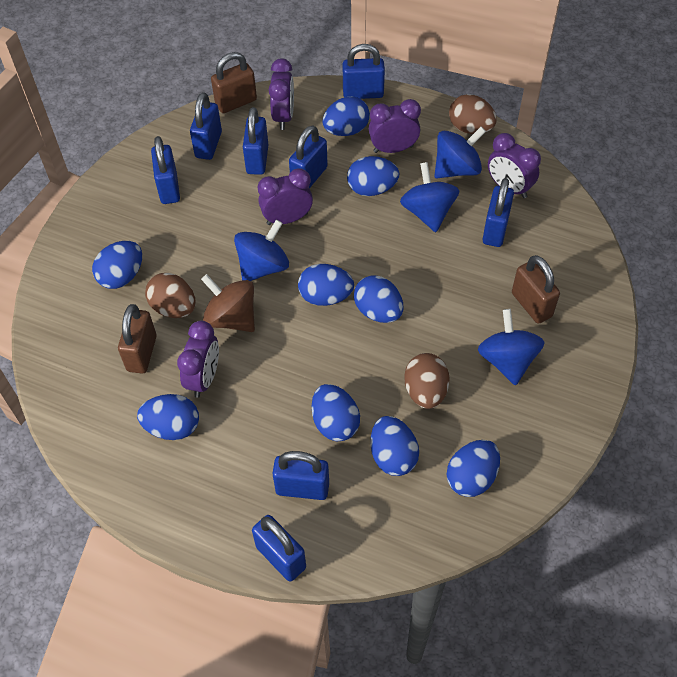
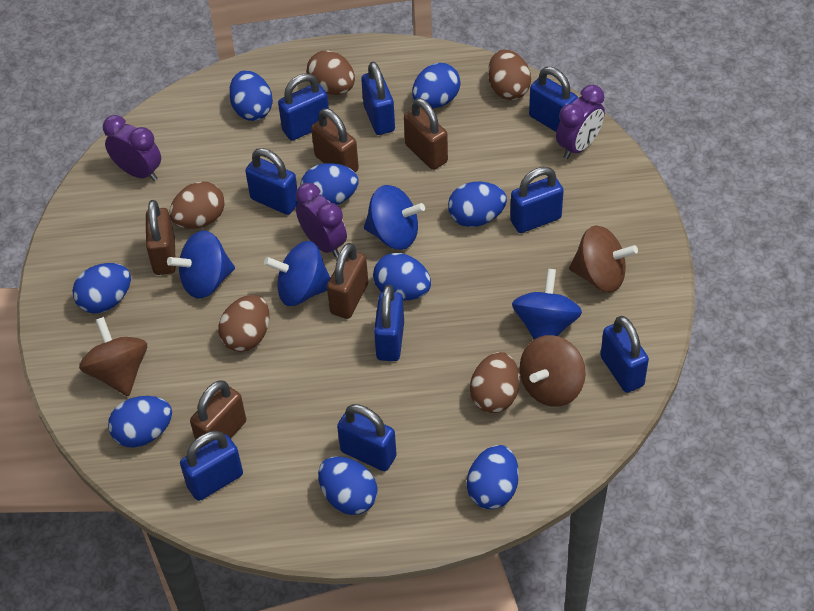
blue padlock: [151,136,180,204] [190,92,222,160] [243,107,268,175] [252,515,306,582] [272,451,329,500] [289,125,328,188] [343,44,385,99] [483,178,514,247] = 8 -> [180,431,243,501] [245,148,299,215] [278,73,330,141] [337,404,397,471] [361,62,395,135] [374,285,404,361] [510,167,564,233] [529,67,578,132] [600,316,649,393] = 9
brown egg: [145,273,196,318] [404,353,450,409] [449,94,497,134] = 3 -> [169,181,225,229] [218,295,269,352] [307,50,355,95] [470,352,520,413] [488,49,531,100] = 5
brown padlock: [118,304,157,374] [211,52,257,113] [512,255,560,324] = 3 -> [146,200,176,275] [190,380,246,447] [311,108,359,172] [327,243,368,319] [404,98,448,170] = 5
brown spinning top: [201,274,255,332] = 1 -> [79,317,147,396] [520,335,586,407] [569,225,638,292] = 3
purple clock: [177,321,219,398] [258,168,313,225] [269,58,294,130] [369,99,421,153] [488,133,541,198] = 5 -> [103,115,161,181] [296,183,347,258] [556,85,605,159] = 3

